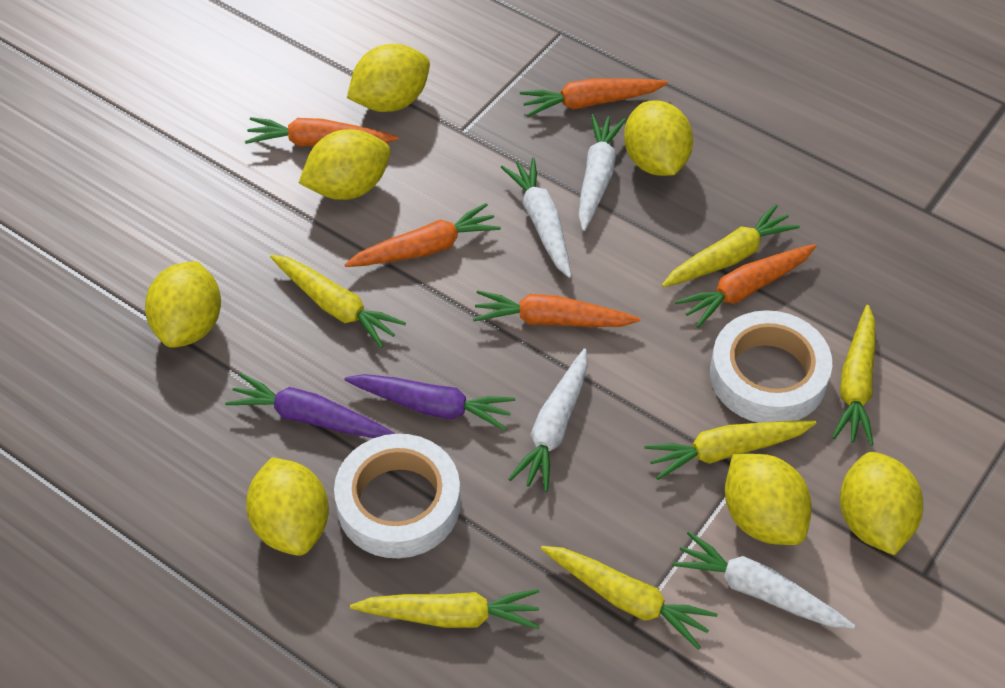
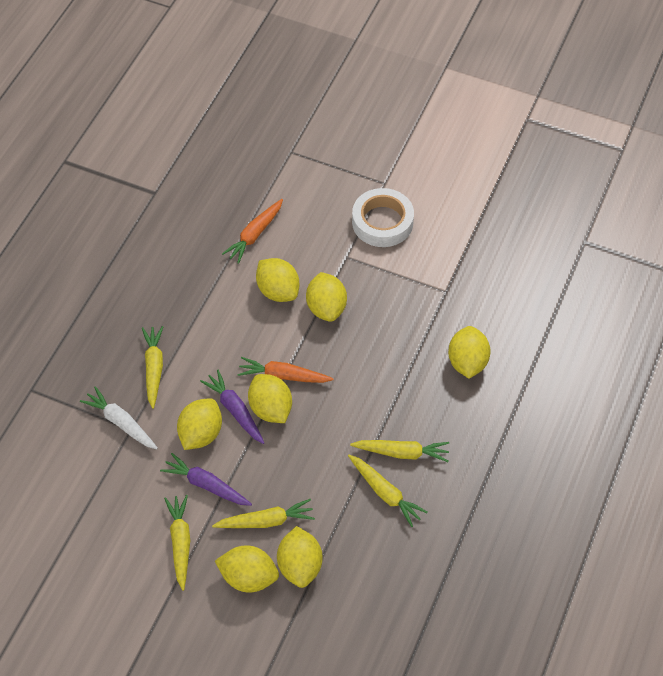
orange carrot: [245,117,399,146] [344,203,501,267] [473,290,640,327] [520,79,668,117] [675,244,816,328] = 5 -> [222,199,283,264] [237,357,334,383] = 2
white carrot: [501,158,571,278] [508,349,588,492] [578,114,626,231] [672,532,855,629] = 4 -> [80,386,158,449] = 1
white tape: [334,434,461,558] [710,310,832,423] = 2 -> [352,188,414,247] = 1
yellow carrot: [270,254,406,348] [350,589,540,629] [541,546,717,649] [644,420,816,480] [662,204,800,287] [832,305,875,446] = 6 -> [142,326,163,409] [164,495,190,591] [212,499,315,528] [348,455,428,527] [350,440,449,462] = 5

